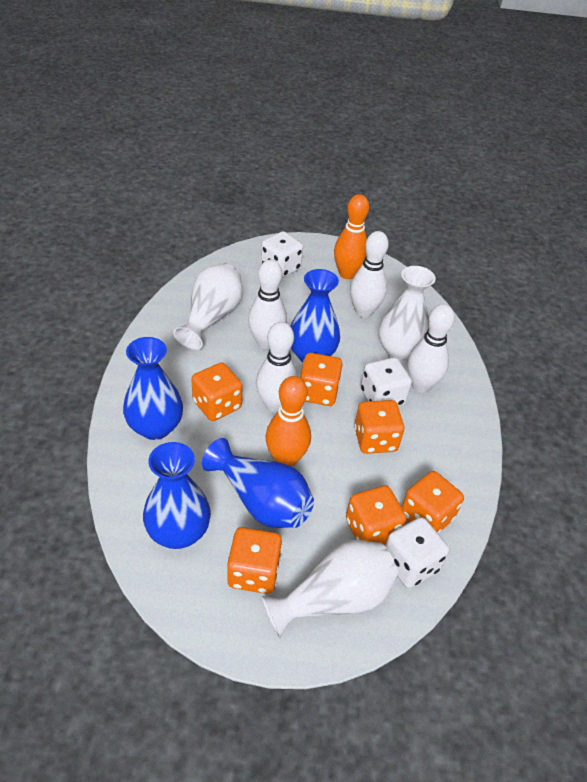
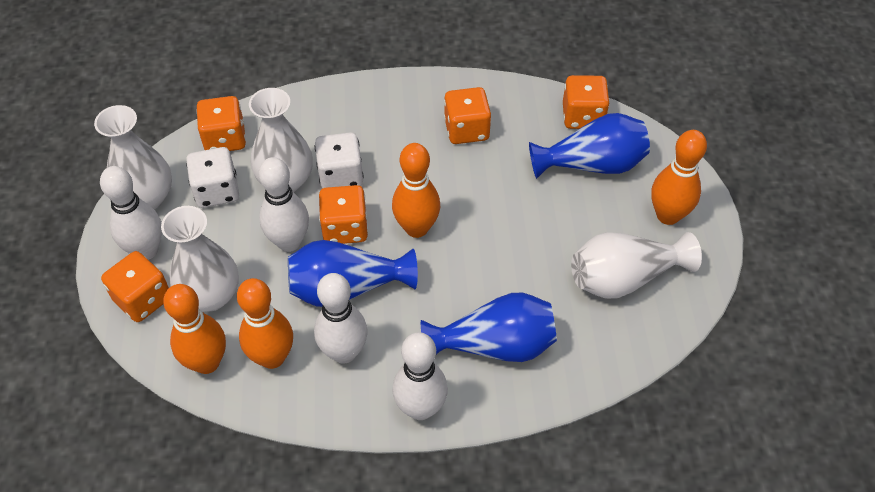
blue vase: [123,337,183,440] [143,442,211,549] [202,438,314,528] [291,269,340,362] = 4 -> [288,240,418,307] [421,293,557,362] [529,113,650,179] = 3
orange bowling pin: [265,376,311,467] [334,194,369,279] = 2 -> [163,284,226,374] [237,278,293,369] [392,143,440,238] [651,130,707,225] = 4
orange dice: [191,362,243,421] [227,527,282,594] [299,353,343,406] [346,485,406,545] [354,400,404,454] [402,471,464,534] = 6 -> [101,251,169,322] [196,96,246,151] [319,185,368,244] [444,87,491,144] [563,75,610,129] = 5
white dice: [261,231,303,278] [360,357,412,406] [385,517,449,588] = 3 -> [186,147,239,208] [315,132,364,188] = 2
white vase: [173,263,243,350] [261,540,398,638] [379,266,436,360] = 3 -> [94,105,172,209] [161,206,239,312] [249,88,313,192] [571,232,702,299] = 4

